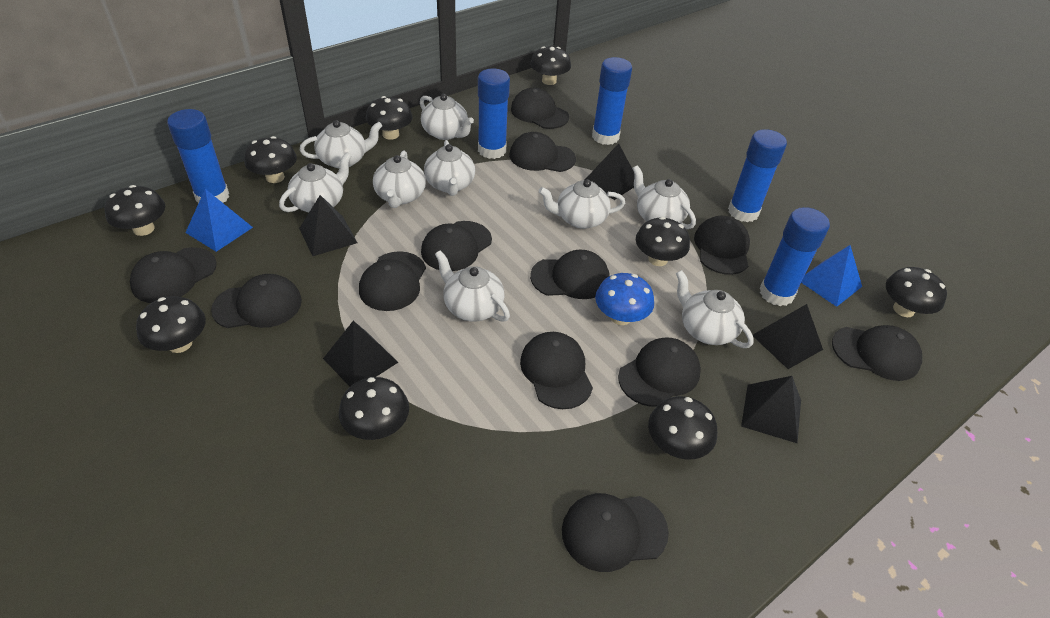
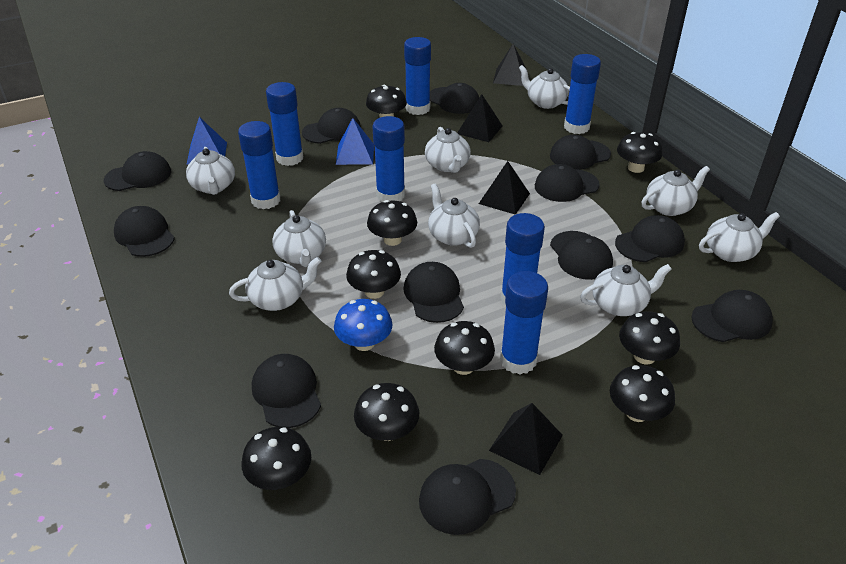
black pyramid: [299,195,357,256] [323,321,398,387] [585,143,635,200] [741,376,801,443] [753,304,823,369] = 5 -> [457,94,503,142] [479,161,530,215] [489,403,563,475] [493,44,528,86] = 4
blue glue stick: [167,109,229,203] [478,68,510,159] [592,57,632,145] [728,129,787,222] [760,207,830,306] = 5 -> [238,121,280,209] [266,82,303,166] [372,116,405,202] [404,37,431,115] [500,271,548,374] [501,213,545,307] [564,54,601,134] = 7

